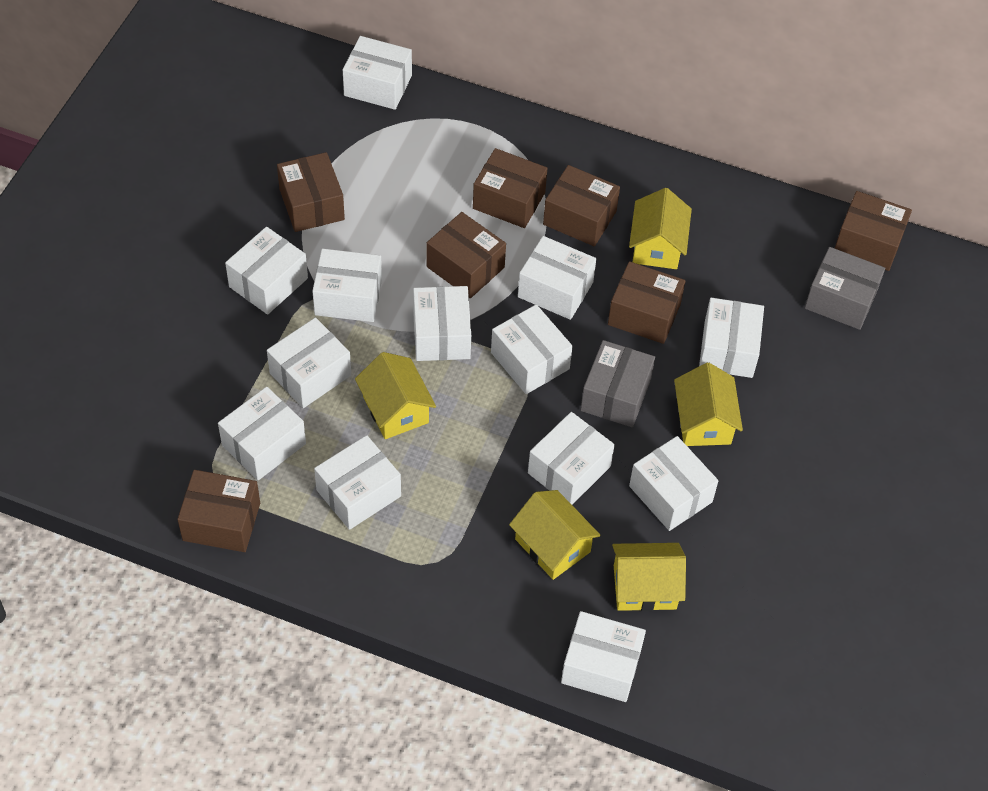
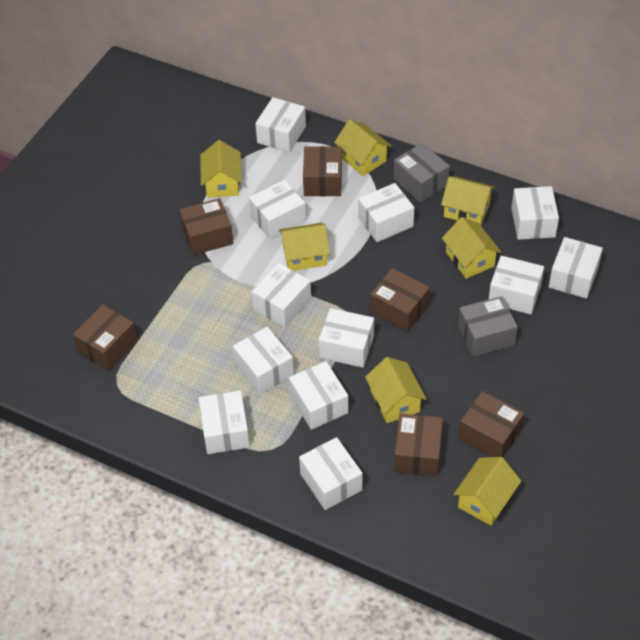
brown box: [177,470,260,552] [277,152,345,232] [427,212,506,298] [473,148,548,228] [543,165,620,246] [608,261,686,344] [835,191,912,271] = 7 -> [73,305,138,371] [179,198,234,255] [303,146,342,197] [370,268,430,332] [394,413,443,476] [459,391,524,458] = 6
white box: [218,387,306,480] [225,227,308,315] [267,318,351,408] [312,249,382,322] [314,435,401,530] [343,36,412,110] [413,286,471,361] [491,304,573,394] [518,236,596,320] [528,412,615,505] [561,611,646,702] [629,436,718,531] [699,298,764,378] = 13 -> [199,391,250,454] [233,327,294,395] [249,180,306,240] [252,263,311,328] [255,97,306,153] [289,361,348,430] [299,437,363,510] [319,308,374,368] [358,183,414,242] [489,255,544,315] [512,186,559,240] [549,237,603,299] = 12
yellow house: [355,352,436,439] [509,490,601,580] [612,543,686,611] [629,188,692,269] [674,363,743,446] = 5 -> [200,140,242,198] [279,223,330,271] [334,119,391,176] [365,357,427,423] [441,176,495,225] [442,217,501,279] [454,457,521,526] = 7

